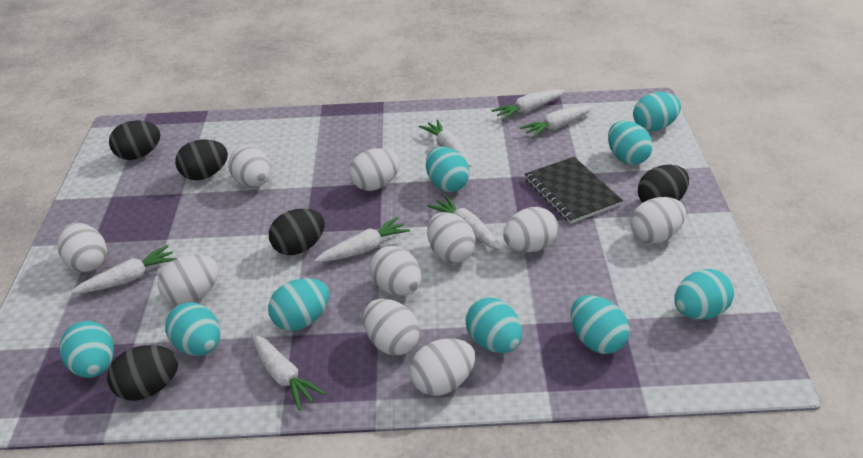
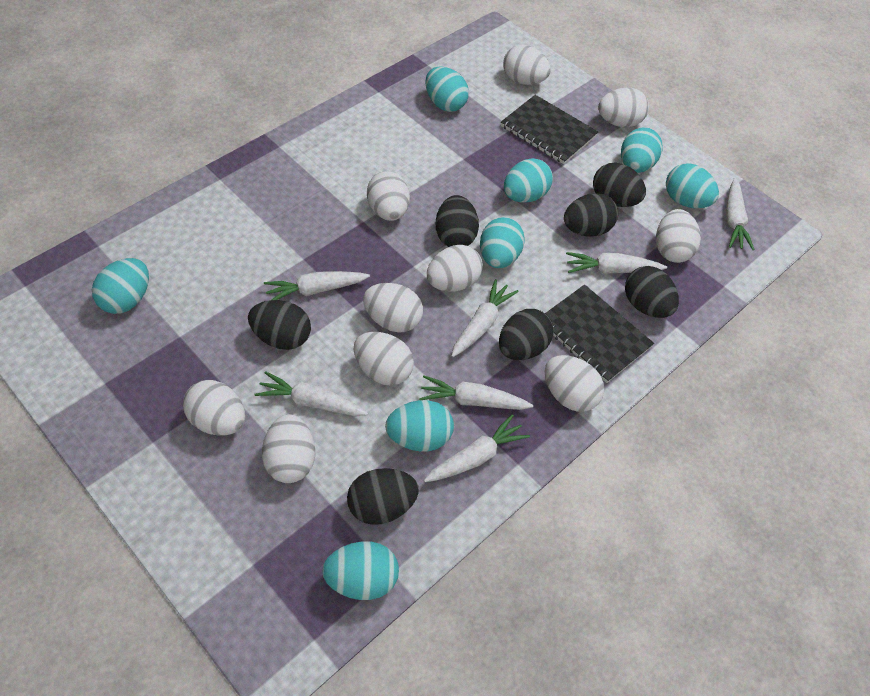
black egg: [107,345,178,401] [109,121,161,160] [175,140,228,180] [269,209,325,255] [638,164,689,203] = 5 -> [248,300,311,350] [347,468,419,525] [436,195,479,247] [499,309,554,360] [564,193,618,237] [593,163,646,207] [625,266,679,318] = 7
black notebook: [524,157,623,224] = 1 -> [501,95,598,164] [545,285,654,383] = 2
turquoise egg: [59,321,114,378] [165,302,220,356] [268,278,329,331] [426,147,469,192] [466,298,522,353] [571,295,630,354] [608,121,653,165] [633,92,681,131] [674,269,734,319] = 9 -> [92,258,149,314] [322,541,399,600] [385,400,454,452] [425,67,469,112] [480,217,525,268] [504,158,553,203] [621,127,662,173] [666,163,719,208] = 8

